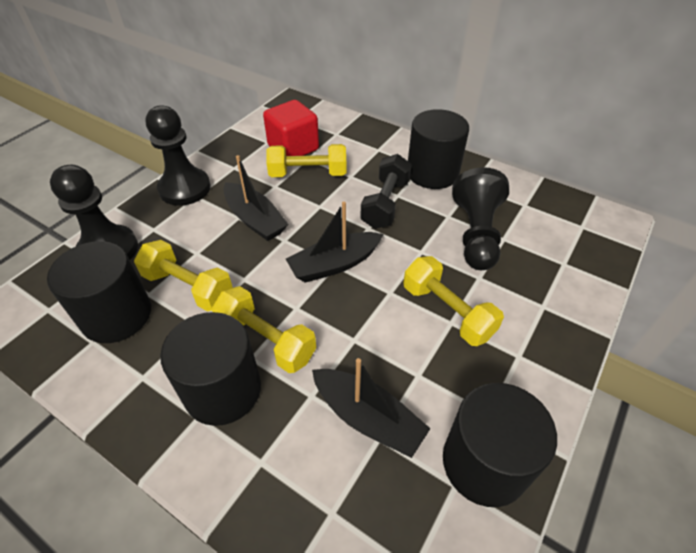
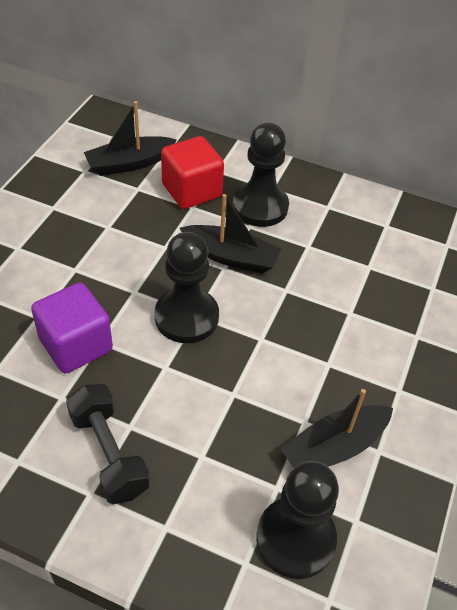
black cylinder: [47,241,151,343] [160,312,261,426] [408,109,469,189] [443,383,557,507] = 4 -> none = 0
purple cube: none = 0 -> [31,282,113,373] = 1
yellow dumbbell: [134,240,233,311] [212,286,316,373] [266,144,346,177] [403,256,504,346] = 4 -> none = 0

